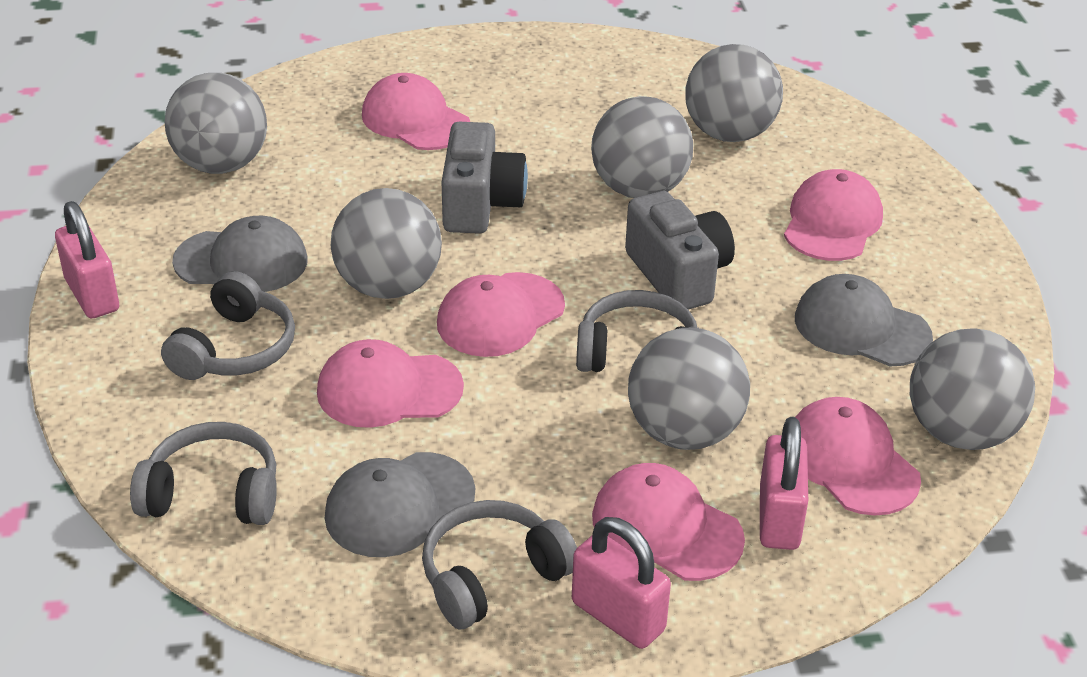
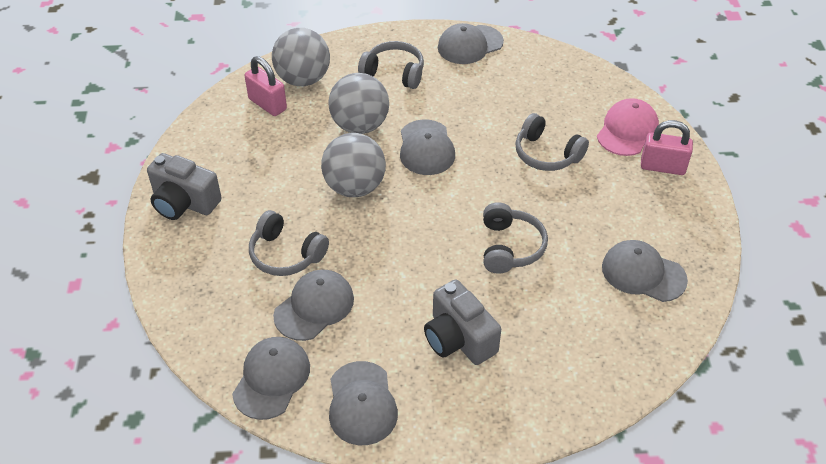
grey ball: [165,73,267,174] [331,188,442,299] [591,96,693,198] [628,328,750,450] [685,44,783,142] [910,328,1035,450] = 6 -> [272,28,330,86] [321,133,386,197] [328,73,389,134] = 3
grey cap: [172,216,308,292] [325,452,475,557] [795,274,933,367] = 3 -> [232,337,310,420] [273,270,354,341] [329,361,398,445] [400,119,455,175] [438,23,504,64] [602,240,688,302] = 6
pink cap: [317,339,464,428] [362,73,470,150] [437,272,565,357] [592,463,745,581] [784,169,883,261] [796,397,921,516] = 6 -> [597,98,659,156] = 1
pink padlock: [55,201,119,318] [572,517,671,649] [760,417,808,550] = 3 -> [245,56,287,116] [641,120,693,175] = 2

